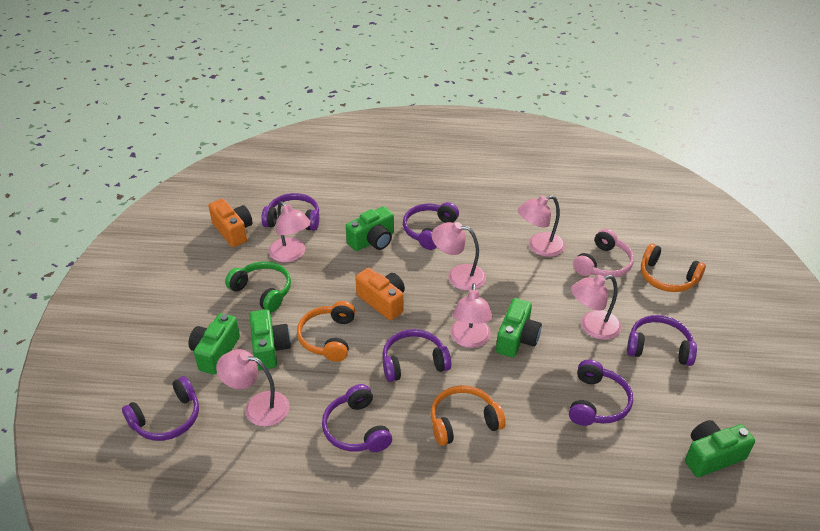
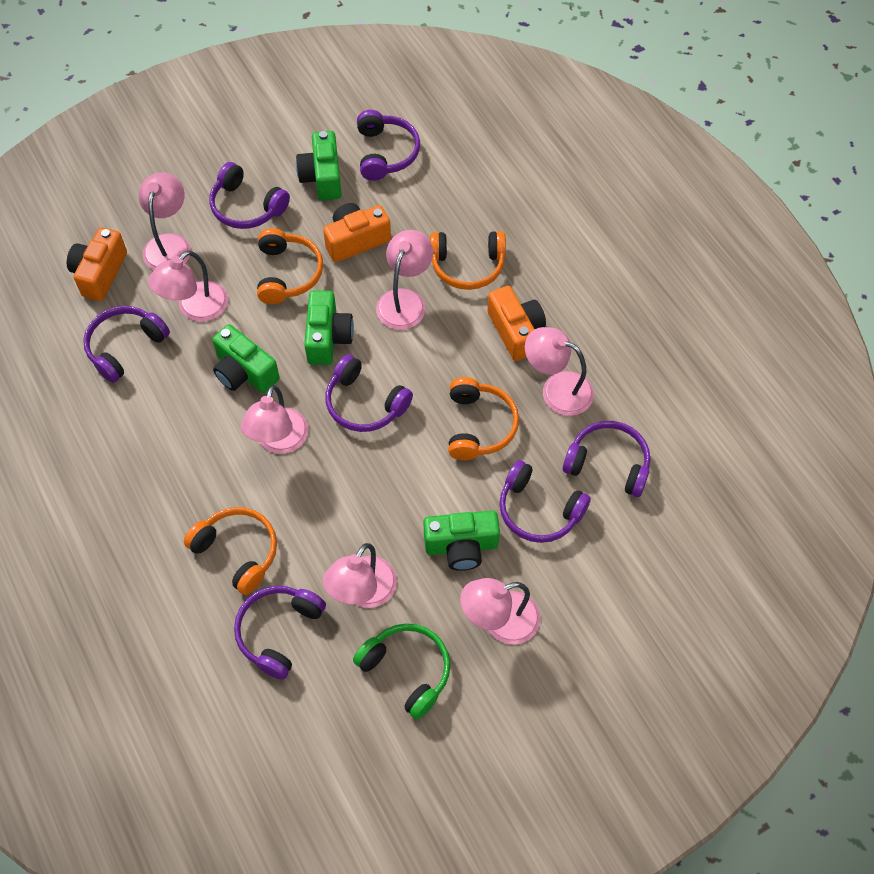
green camera: [189,313,240,375] [250,309,291,370] [346,206,394,251] [496,298,542,358] [685,420,755,477] = 5 -> [212,324,279,393] [296,131,342,200] [304,290,354,365] [424,510,500,571] = 4
orange camera: [208,199,253,247] [355,268,405,320] = 2 -> [67,227,127,301] [323,203,391,262] [487,286,546,361] = 3
orange headphones: [297,301,355,362] [431,385,506,446] [641,244,706,292] = 3 -> [184,507,277,595] [257,228,323,304] [430,231,506,290] [448,377,519,460] = 4
pink headphones: [573,229,634,278] = 1 -> none = 0
pink lamp: [216,349,289,427] [269,201,311,262] [431,222,486,291] [450,283,493,348] [518,195,565,257] [571,275,622,340] = 6 -> [139,172,191,270] [148,251,228,322] [241,385,309,454] [323,543,397,608] [376,230,433,330] [460,578,540,645] [525,327,594,416] = 7

